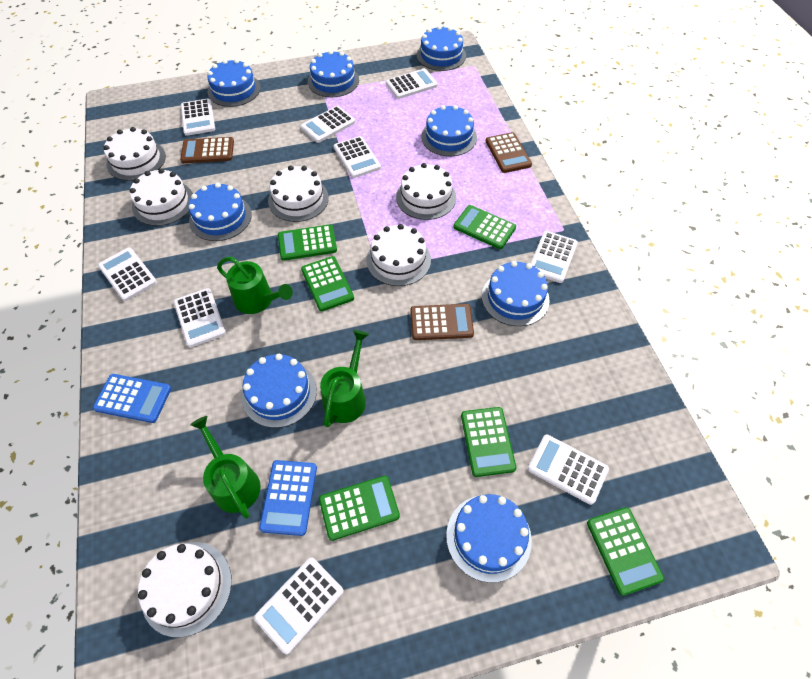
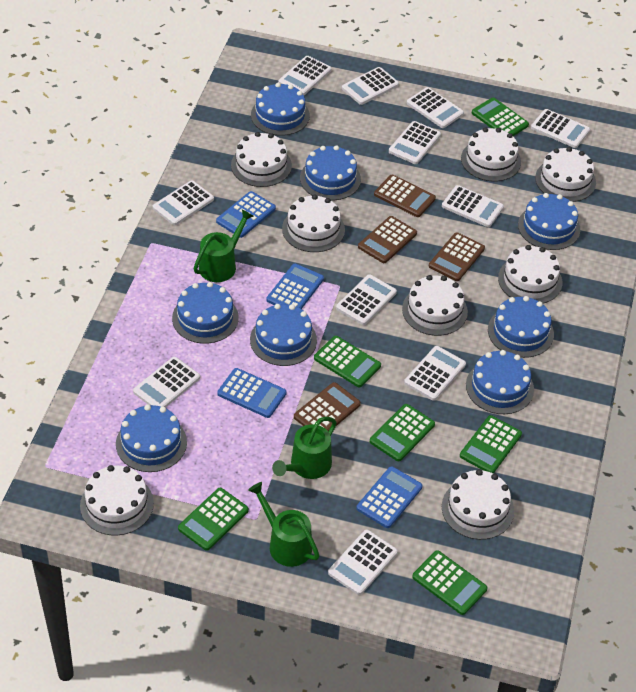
blue calculator: [93,374,171,423] [259,460,317,536] = 2 -> [216,191,276,238] [217,368,287,418] [267,264,324,309] [357,466,423,528] = 4
brown calculator: [180,137,234,163] [410,304,474,340] [486,132,532,173] = 3 -> [294,382,361,431] [358,216,417,263] [374,175,436,217] [429,232,485,281] = 4
white cake: [103,127,166,181] [130,169,193,226] [138,542,232,637] [268,165,329,222] [366,224,431,286] [396,163,456,220] = 6 -> [80,465,154,535] [231,132,292,187] [282,195,345,252] [402,275,468,336] [442,469,514,540] [461,128,521,182] [498,245,562,303] [535,147,596,202] = 8
white calculator: [98,247,157,301] [174,288,226,347] [181,99,215,136] [254,557,344,654] [300,106,355,143] [334,136,381,178] [386,69,438,99] [528,434,609,505] [531,231,578,283] = 9 -> [133,357,200,408] [153,180,214,225] [278,56,331,95] [328,530,398,595] [336,274,397,325] [342,67,399,105] [389,121,441,164] [404,346,466,401] [407,87,464,128] [442,185,504,227] [531,109,590,148] = 11

